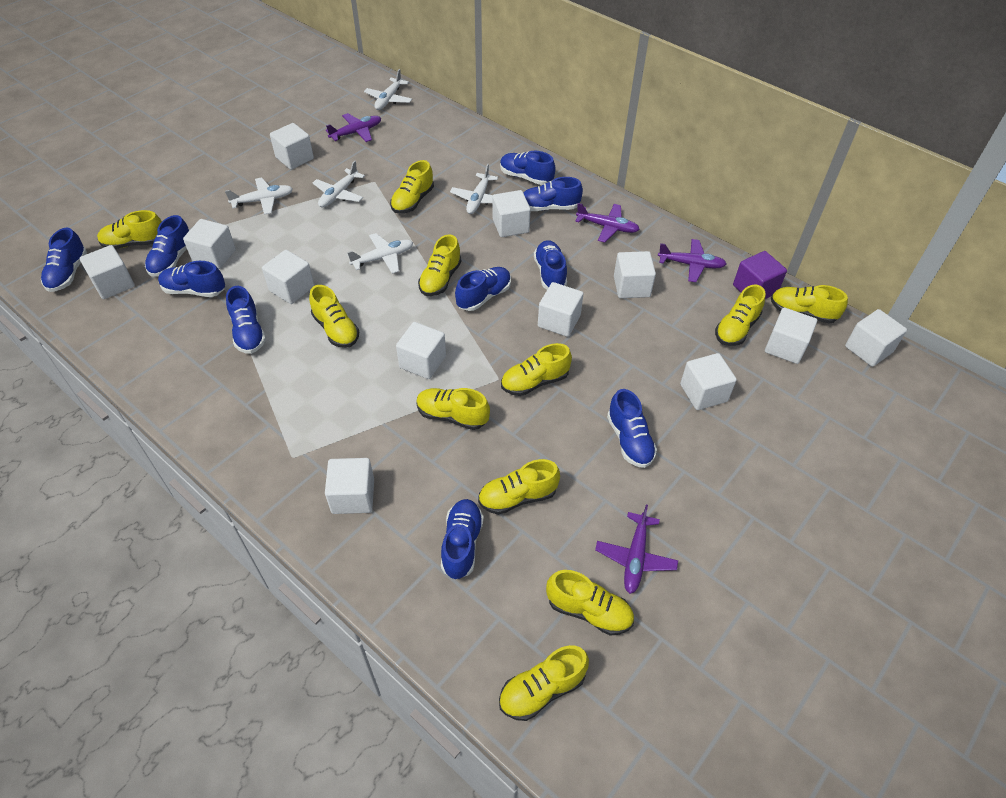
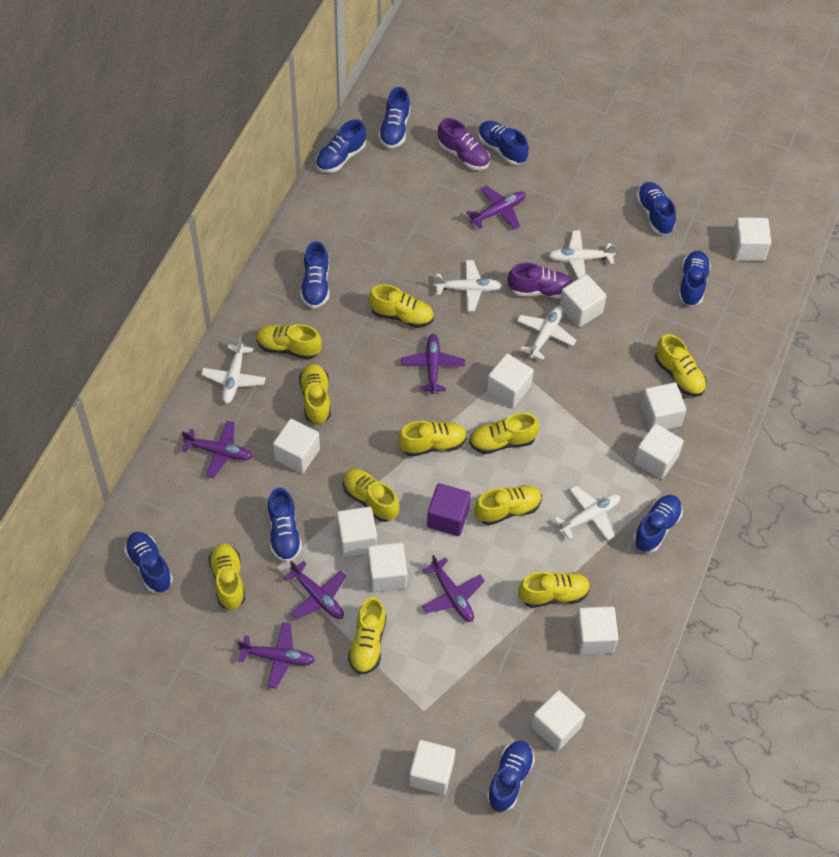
purple plane: [326,113,381,142] [575,203,640,243] [595,505,678,594] [658,239,726,282] = 4 -> [182,421,253,478] [237,622,315,689] [283,561,347,620] [401,334,465,394] [422,555,485,622] [466,186,526,230] = 6
purple shoe: none = 0 -> [438,118,490,170] [508,263,572,298] = 2
white cube: [80,245,135,299] [183,219,236,269] [262,250,314,304] [270,123,314,170] [325,458,374,514] [396,322,446,379] [492,190,531,237] [538,282,584,337] [614,251,656,298] [680,353,737,410] [765,308,817,364] [845,309,907,367] = 12 -> [273,419,320,474] [337,507,377,557] [367,543,407,592] [409,740,455,795] [487,354,534,408] [531,690,585,751] [559,274,607,327] [575,606,618,655] [634,424,684,479] [640,383,686,430] [732,217,771,261] = 11

